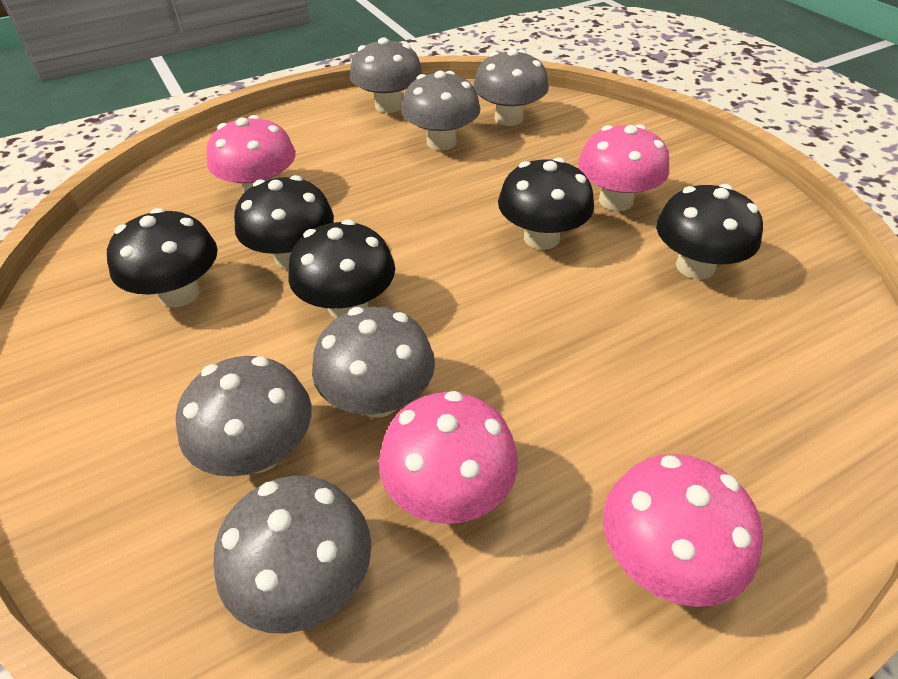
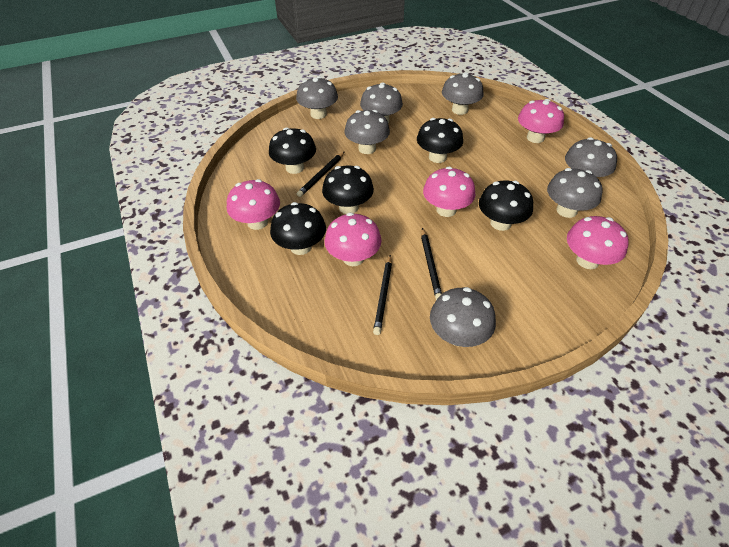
black pencil: none = 0 -> [297,152,344,197] [373,255,392,335] [421,228,442,300] = 3
grey mushroom: [176,356,312,477] [213,476,371,634] [312,306,435,418] [350,37,423,113] [401,71,481,150] [473,49,549,126] = 6 -> [296,76,338,119] [345,110,390,154] [360,83,403,123] [430,287,496,347] [442,72,484,115] [547,168,603,218] [565,137,617,177] = 7
pink mushroom: [206,115,296,193] [379,391,518,524] [578,124,669,211] [603,454,763,607] = 4 -> [227,179,280,230] [325,213,381,266] [423,167,476,217] [518,99,564,143] [567,216,629,269] = 5

